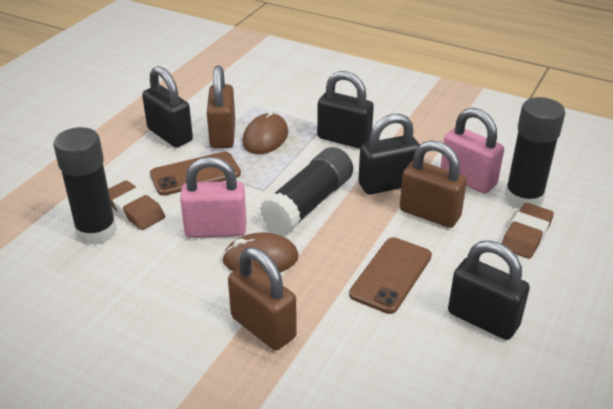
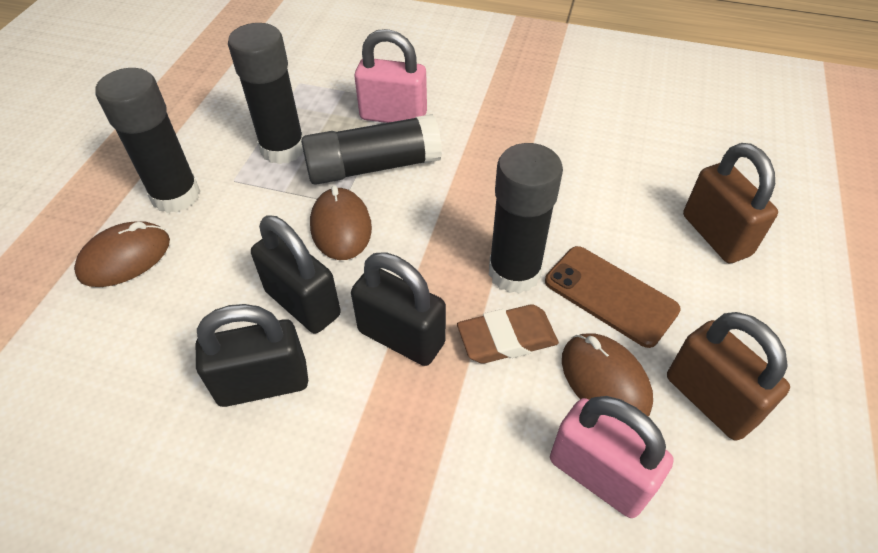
black glue stick: [53,127,117,245] [260,147,353,234] [505,97,565,209] = 3 -> [95,68,200,213] [228,23,303,164] [301,114,442,185] [489,143,563,294] = 4
black padlock: [142,66,193,147] [317,71,374,149] [358,114,420,195] [448,240,530,340] = 4 -> [196,304,308,407] [251,215,341,333] [351,252,446,366] = 3
brown eraser: [108,180,165,230] [502,203,554,259] = 2 -> [457,304,559,364] = 1
brown mouse: [222,233,299,274] [243,110,288,154] = 2 -> [74,221,170,287] [310,185,372,260] [562,333,653,417] = 3
brown padlock: [207,65,235,148] [228,247,297,350] [400,140,467,228] = 3 -> [667,312,790,441] [683,143,778,263] = 2
brown phone: [150,152,241,196] [349,237,432,314] = 2 -> [545,246,681,348] = 1

